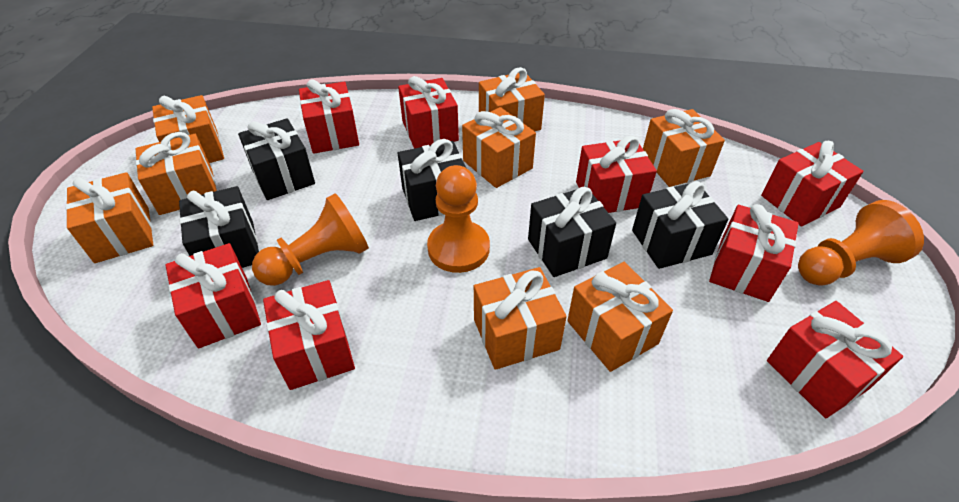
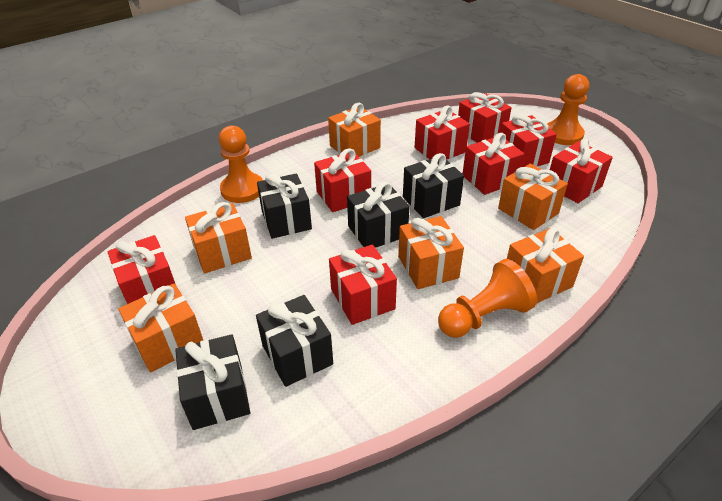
orange gift: [66,172,153,263] [135,132,217,215] [152,95,224,163] [462,107,536,188] [474,267,567,370] [479,67,545,131] [567,262,673,372] [643,109,725,187] = 8 -> [118,283,203,373] [185,202,252,274] [328,103,381,157] [398,216,464,289] [498,164,568,230] [507,228,584,303] = 6

